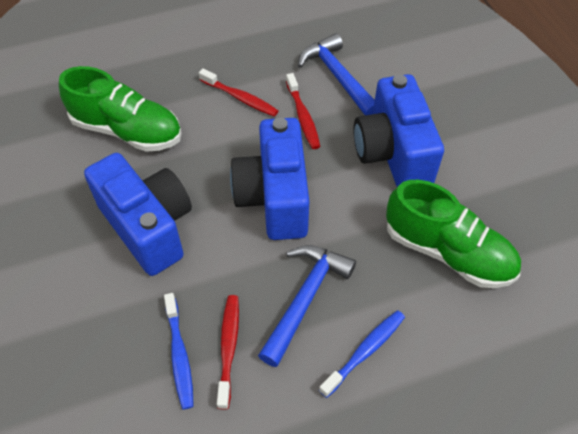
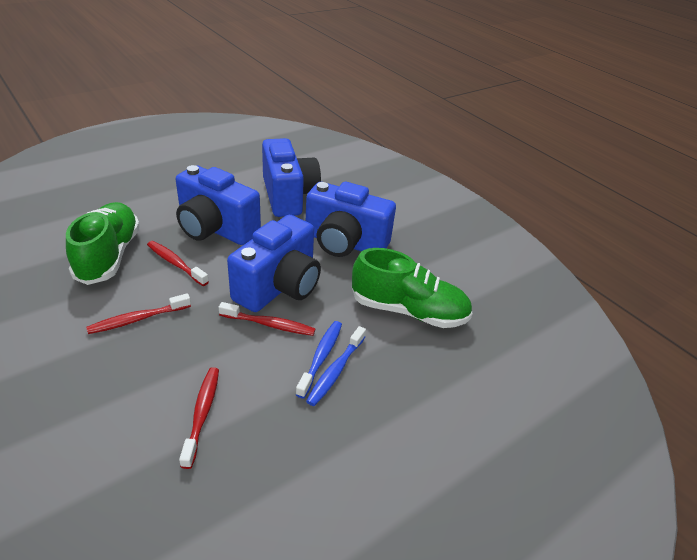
blue camera: [84,153,192,276] [230,118,309,240] [353,74,444,187] = 3 -> [176,165,261,245] [227,215,321,312] [262,138,321,217] [306,182,396,257] = 4
blue hammer: [258,245,356,367] [298,33,375,115] = 2 -> none = 0
red toothbrush: [199,68,278,117] [217,295,239,410] [286,73,320,149] = 3 -> [86,293,191,334] [147,241,209,286] [179,367,219,469] [218,302,315,336] = 4

